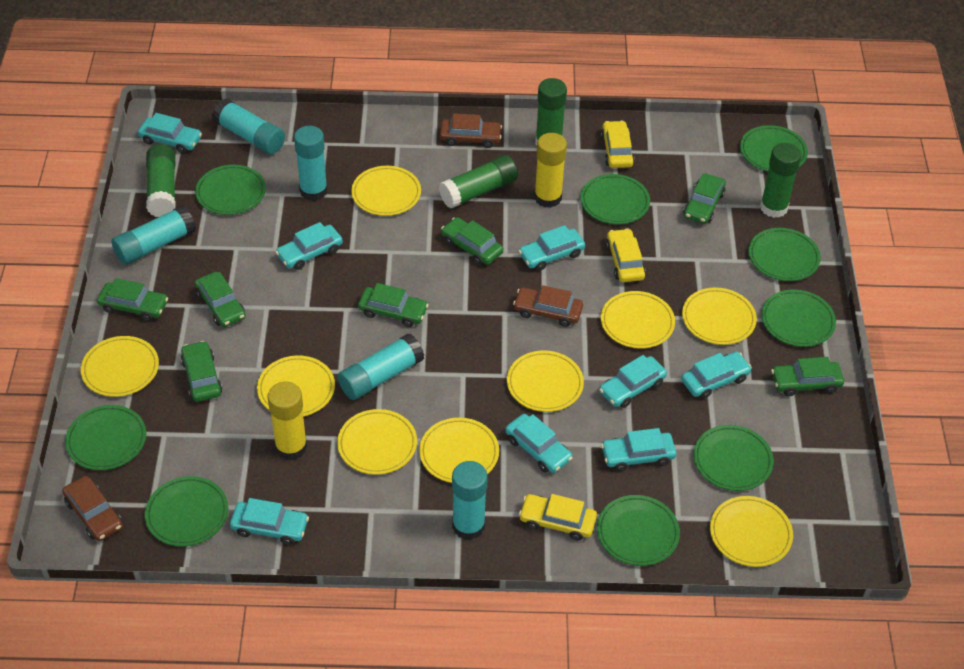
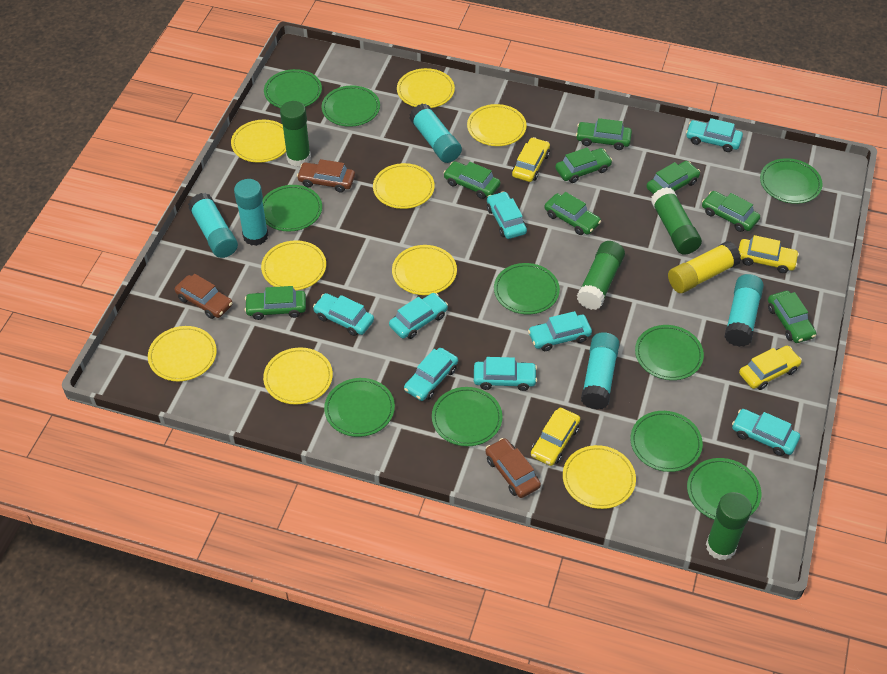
green car: [97,278,168,321] [180,341,222,402] [195,272,246,327] [358,283,429,327] [441,217,503,265] [684,173,726,224] [771,357,844,396] = 7 -> [245,286,306,320] [443,161,500,199] [545,192,601,235] [555,147,612,183] [576,118,632,150] [646,161,700,194] [702,191,760,232] [768,291,816,343] = 8
green plate: [65,405,146,470] [145,476,228,547] [195,165,266,215] [580,174,650,224] [597,495,680,566] [693,425,774,491] [740,125,808,172] [748,228,821,281] [761,290,836,347] = 9 -> [263,185,322,232] [264,69,322,108] [321,85,380,127] [324,378,395,437] [432,387,502,446] [494,263,560,314] [630,411,703,472] [635,325,704,380] [687,458,761,520] [760,158,822,204] = 10
yellow car: [519,494,597,540] [601,121,635,168] [606,228,646,282] = 3 -> [512,137,550,182] [531,408,580,466] [738,235,799,273] [739,346,802,390] = 4
yellow glue stick: [268,382,307,460] [534,133,567,208] = 2 -> [668,241,741,293] = 1

